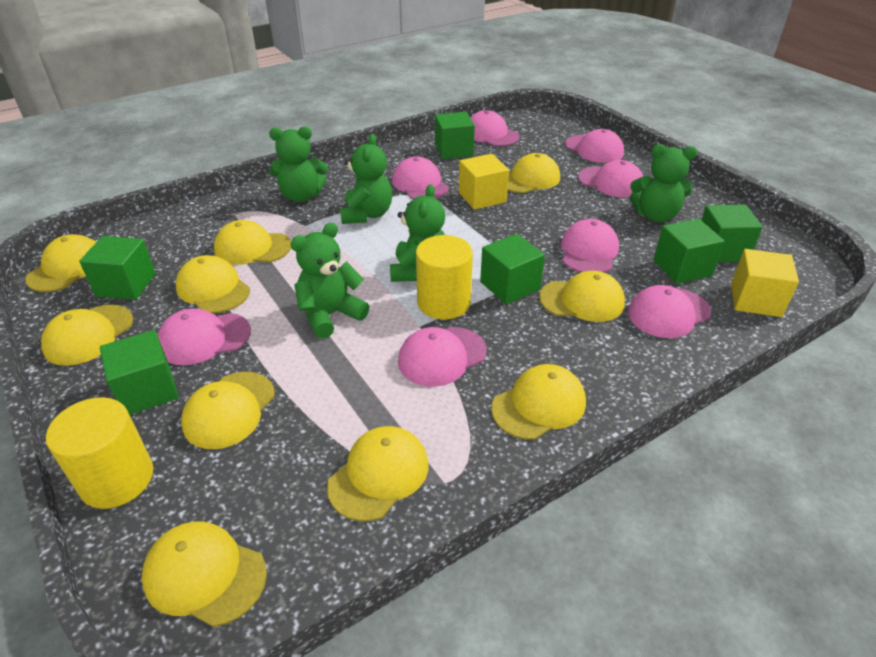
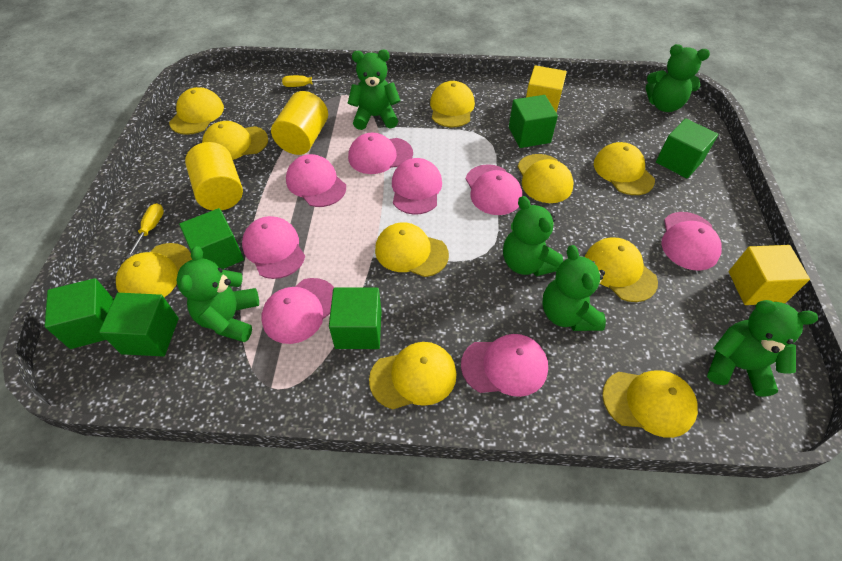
green teddy bear: [269,126,328,202] [290,223,369,339] [340,134,392,224] [390,184,445,282] [630,144,697,222] = 5 -> [176,246,259,342] [348,50,401,130] [503,196,563,276] [542,245,606,331] [646,44,710,112] [707,300,818,397] = 6
yellow screwdriver: none = 0 -> [126,203,164,258] [282,75,337,87] = 2

